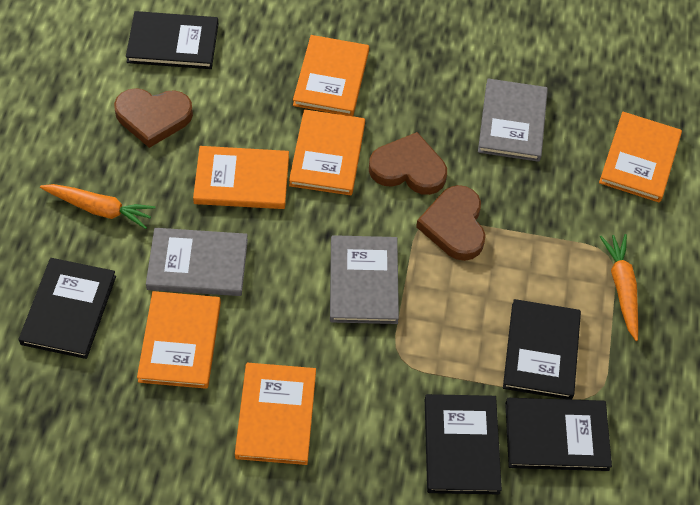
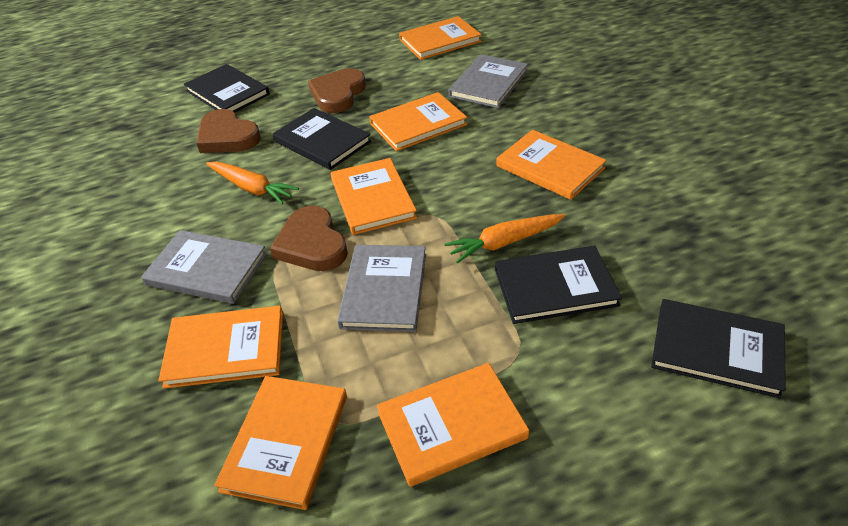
black book: [19,258,116,359] [126,11,218,69] [425,394,502,494] [503,299,581,400] [505,398,612,471] = 5 -> [184,64,270,112] [273,108,372,170] [495,246,622,324] [651,299,786,399] = 4
orange book: [137,291,221,389] [193,146,289,209] [235,363,316,465] [289,109,365,195] [293,35,369,116] [599,112,682,203] = 6 -> [158,306,283,389] [214,376,347,510] [331,158,417,235] [369,92,467,151] [377,363,529,487] [399,16,482,60] [496,130,607,200] = 7

